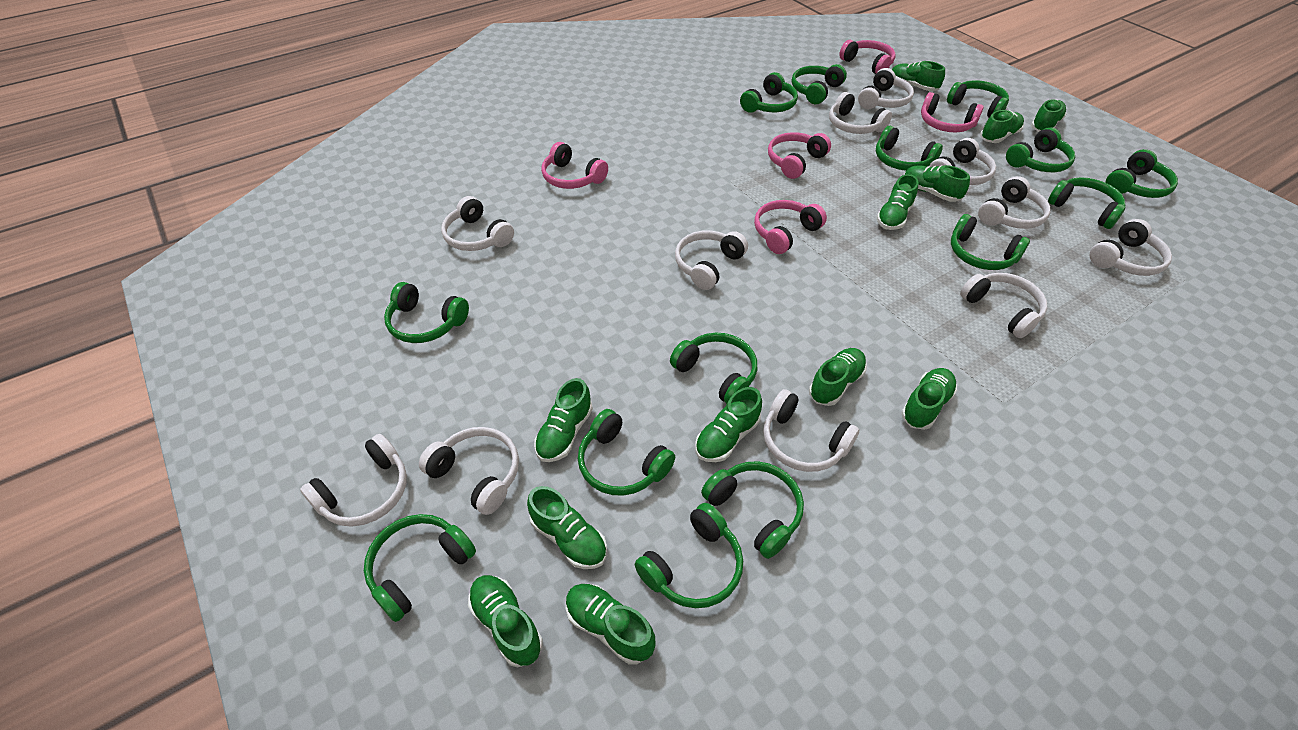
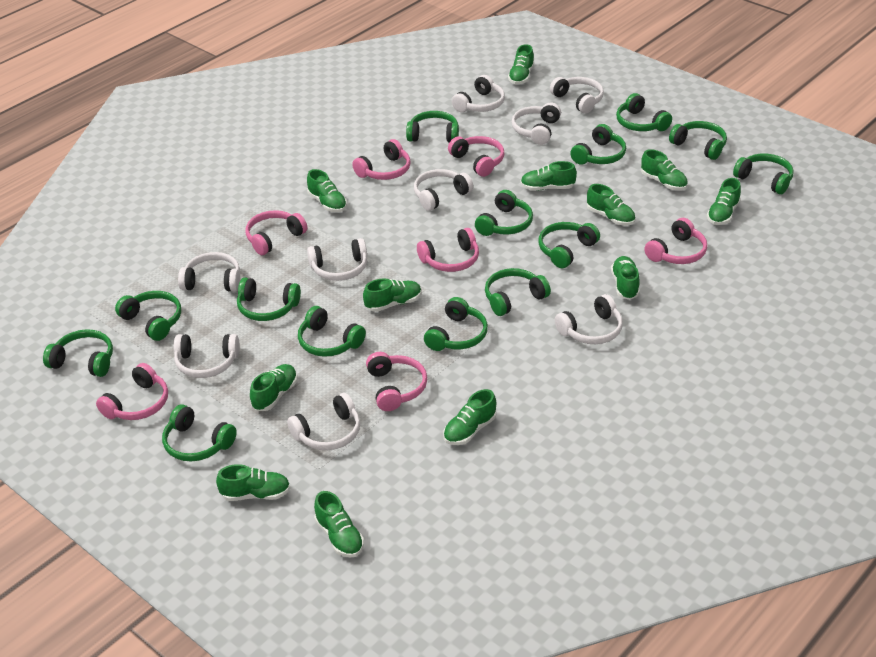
pink headphones: [541,142,608,189] [754,200,827,254] [768,132,831,179] [839,40,896,74] [921,92,984,132] = 5 -> [96,363,168,420] [245,210,307,255] [352,139,411,180] [366,352,427,411] [417,228,479,272] [448,136,504,177] [644,218,707,264] = 7
white headphones: [300,434,407,527] [419,427,519,515] [441,196,514,251] [675,230,748,290] [763,389,859,472] [829,92,892,134] [858,68,914,109] [929,138,996,185] [960,273,1047,338] [978,176,1051,229] [1089,219,1172,276] = 11 -> [174,334,240,378] [178,252,240,292] [287,393,360,450] [307,238,367,281] [414,169,473,211] [452,75,505,112] [512,102,561,145] [550,77,604,114] [555,294,623,344] = 9

